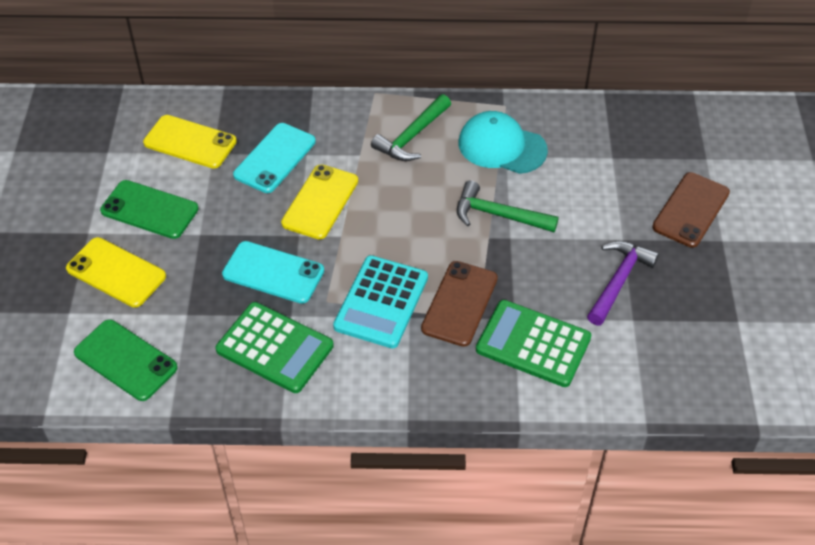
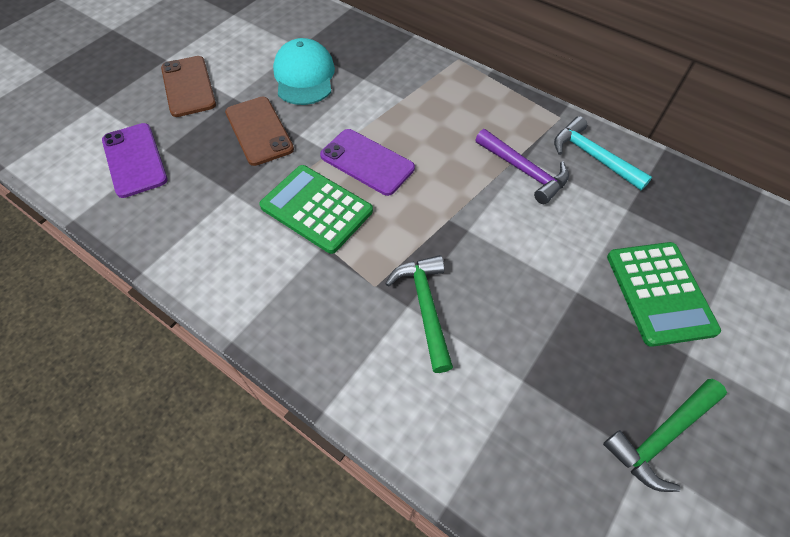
green phone: [74,319,178,401] [100,180,199,239] = 2 -> none = 0
purple phone: none = 0 -> [102,123,168,198] [320,129,415,196] = 2
turquoise calculator: [333,255,428,348] = 1 -> none = 0
turquoise hammer: none = 0 -> [554,116,652,190] = 1
turquoise phone: [222,241,324,304] [233,123,316,193] = 2 -> none = 0
yellow phone: [66,237,166,308] [143,115,237,169] [281,164,358,240] = 3 -> none = 0

